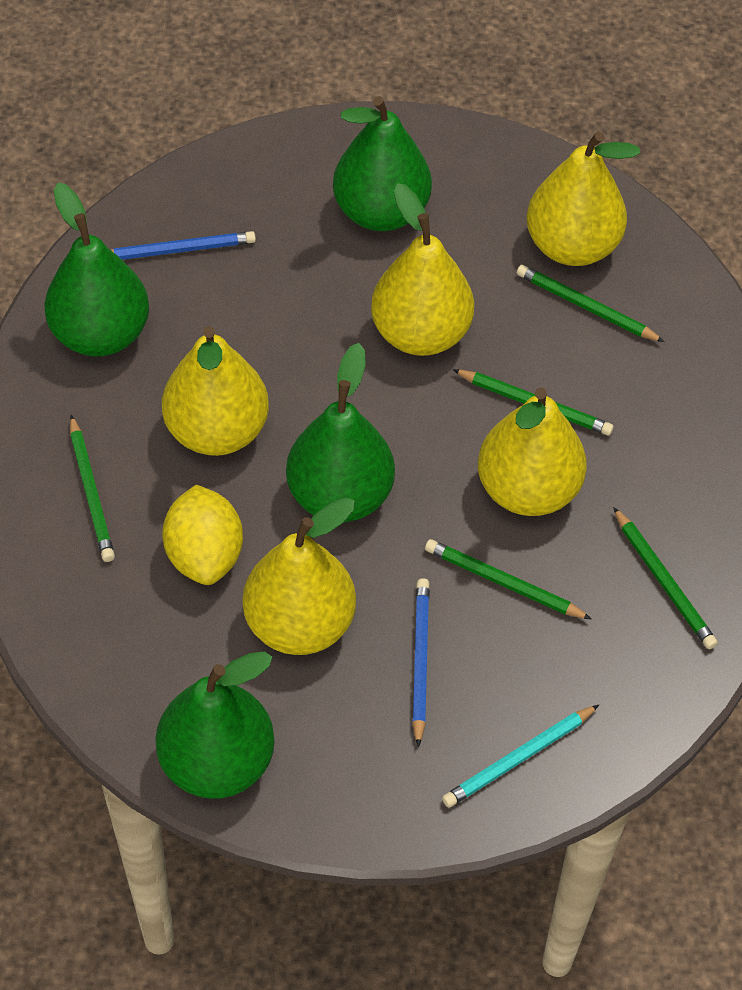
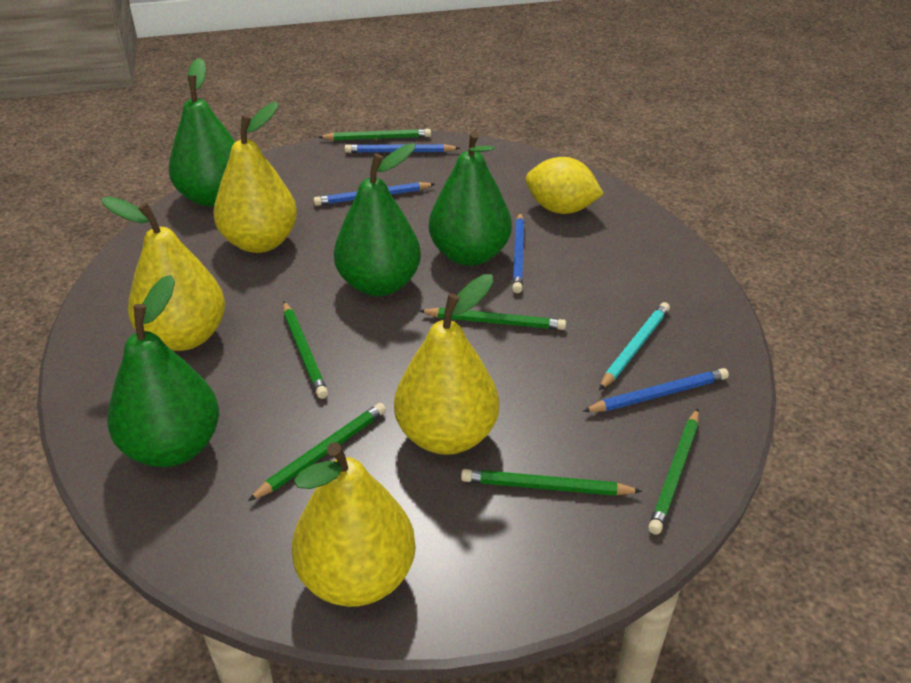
blue pencil: [111,231,256,260] [412,578,430,748] = 2 -> [313,182,435,206] [345,144,460,153] [512,212,525,293] [583,368,729,412] = 4
green pencil: [70,415,115,562] [425,539,591,619] [453,369,614,436] [517,265,665,342] [613,507,718,649] = 5 -> [248,403,386,501] [283,301,328,399] [318,129,431,141] [419,308,566,330] [461,469,642,496] [648,408,699,535] = 6
yellow pear: [162,326,269,456] [243,498,356,655] [371,183,474,356] [478,388,587,516] [527,132,640,266] = 5 -> [101,196,225,351] [213,102,297,253] [292,442,416,607] [394,274,499,455] = 4

